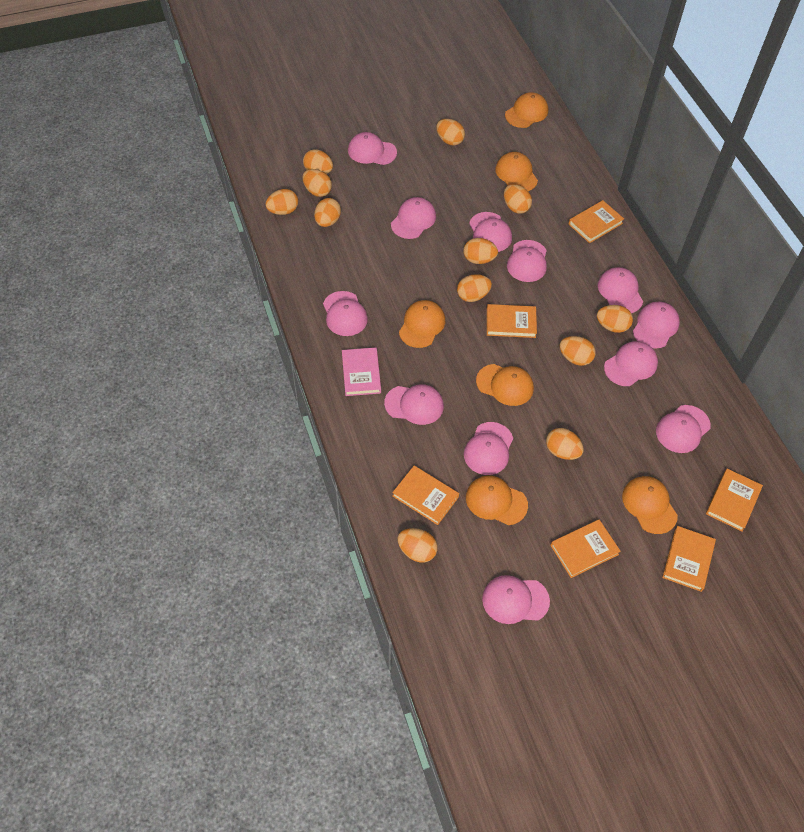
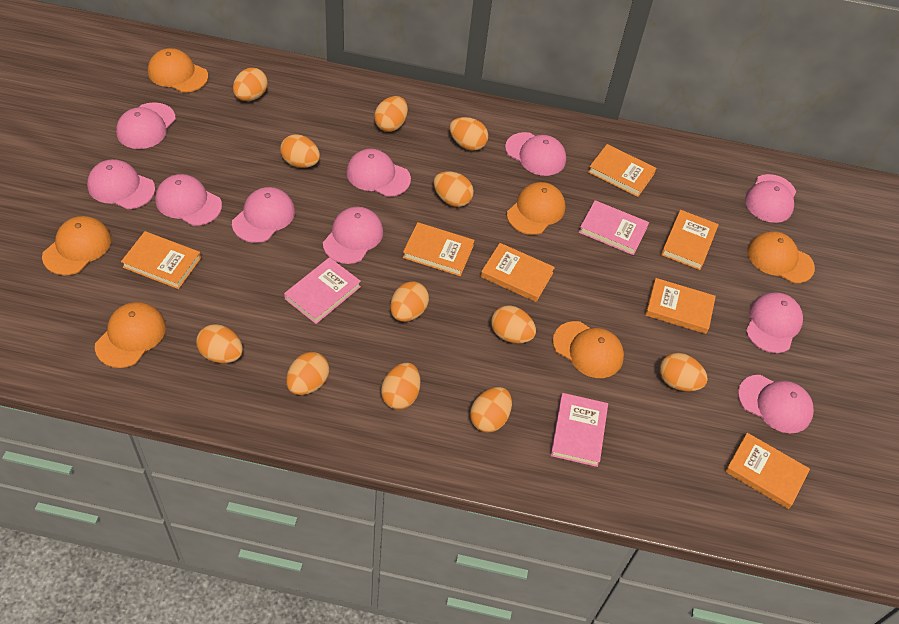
orange book: [392,466,459,525] [487,304,537,338] [550,519,621,578] [569,200,624,243] [662,526,716,592] [706,469,763,531] = 6 -> [121,231,201,289] [403,222,474,276] [481,243,555,302] [588,144,657,197] [645,278,716,334] [661,210,719,270] [725,433,810,509] = 7
pink book: [342,348,381,396] = 1 -> [284,257,361,324] [550,393,608,467] [579,200,649,255] = 3
pink cap: [323,291,368,336] [348,132,397,165] [384,384,444,425] [391,197,436,239] [464,422,513,475] [469,212,512,252] [482,575,550,624] [507,240,547,282] [598,267,643,313] [604,341,658,386] [633,302,680,349] [656,405,711,453] = 12 -> [87,159,155,209] [116,102,176,149] [155,174,222,226] [232,187,295,243] [323,207,383,264] [346,149,411,197] [505,132,566,176] [738,375,814,433] [745,174,796,223] [746,292,803,353] = 10

